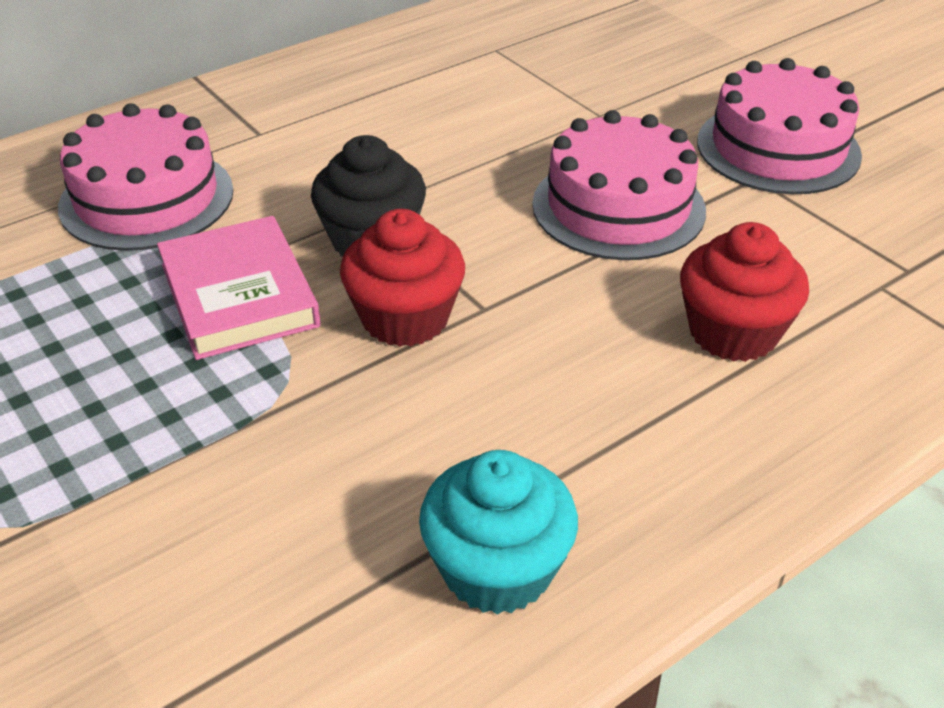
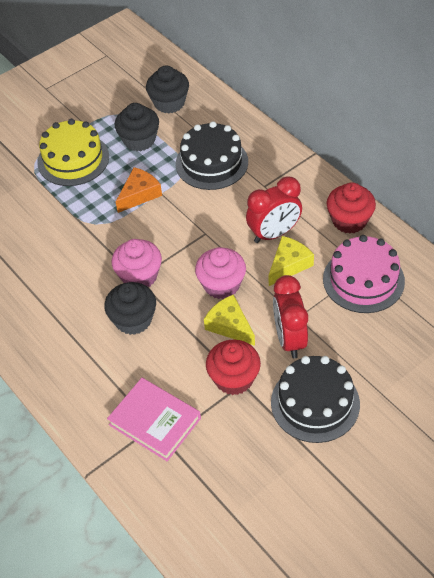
black cake: none = 0 -> [176,121,248,190] [271,356,360,443] = 2
black cupcake: [311,135,426,257] = 1 -> [104,282,156,335] [115,103,159,151] [146,65,189,114] = 3
orange cheese: none = 0 -> [116,167,162,213] = 1
pink cake: [58,103,233,251] [532,110,706,260] [697,58,862,194] = 3 -> [323,235,405,313] = 1
pink cupcake: none = 0 -> [112,239,162,287] [195,247,246,299] = 2
red clock: none = 0 -> [246,176,302,243] [273,275,308,359] = 2
turquoise cupcake: [419,450,578,615] = 1 -> none = 0
yellow cake: none = 0 -> [37,119,109,186] = 1
yellow cheese: none = 0 -> [204,295,255,346] [269,236,314,286] = 2

